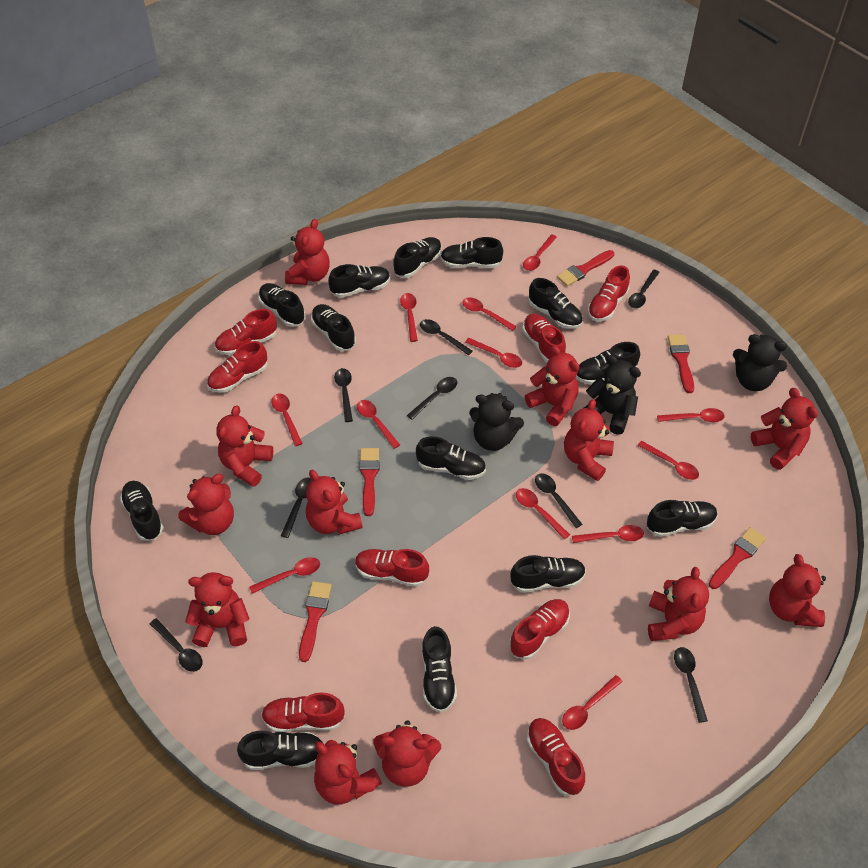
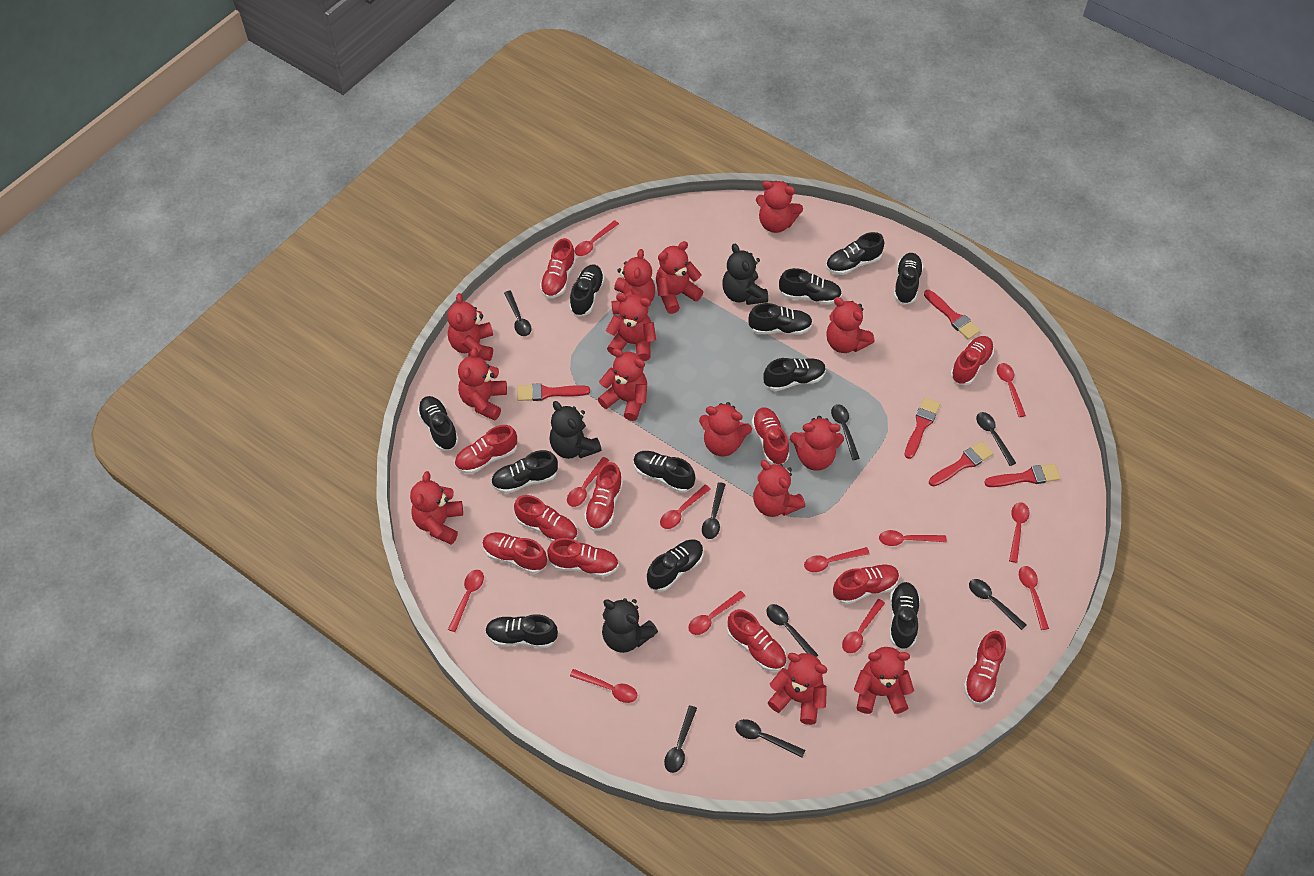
black shoe: [120,481,164,541] [237,731,323,770] [258,283,305,327] [311,304,356,351] [328,264,390,298] [393,237,442,278] [416,436,486,480] [422,626,457,713] [440,237,503,268] [511,555,586,593] [529,278,582,329] [576,342,640,385] [647,500,718,537] = 13 -> [417,396,459,450] [485,614,558,648] [491,450,558,494] [569,265,605,316] [633,451,695,493] [647,539,704,592] [748,303,813,335] [763,358,826,391] [779,268,842,305] [826,232,884,275] [890,582,920,650] [894,253,923,305] = 12
red shoe: [207,341,268,393] [215,309,277,355] [261,693,345,732] [355,549,429,587] [509,599,570,660] [522,314,566,363] [527,718,585,795] [588,266,630,321] = 8 -> [455,425,517,474] [482,532,547,574] [514,495,578,542] [540,238,576,298] [547,538,619,577] [584,462,623,531] [727,609,787,671] [751,407,789,465] [833,564,899,604] [950,336,994,385] [964,631,1006,704] = 11
red teddy bear: [178,474,234,535] [185,572,250,647] [217,405,273,487] [285,219,330,285] [306,470,363,535] [314,740,382,805] [373,720,441,787] [525,345,580,426] [564,399,614,481] [648,567,709,641] [751,388,818,470] [769,554,826,627] = 12 -> [410,471,463,545] [447,293,493,361] [458,347,507,420] [598,348,647,421] [606,293,656,361] [612,249,655,315] [656,241,703,314] [699,402,752,457] [753,460,805,517] [756,181,803,233] [768,653,827,725] [790,416,844,471] [826,297,875,353] [854,647,914,714] = 14

